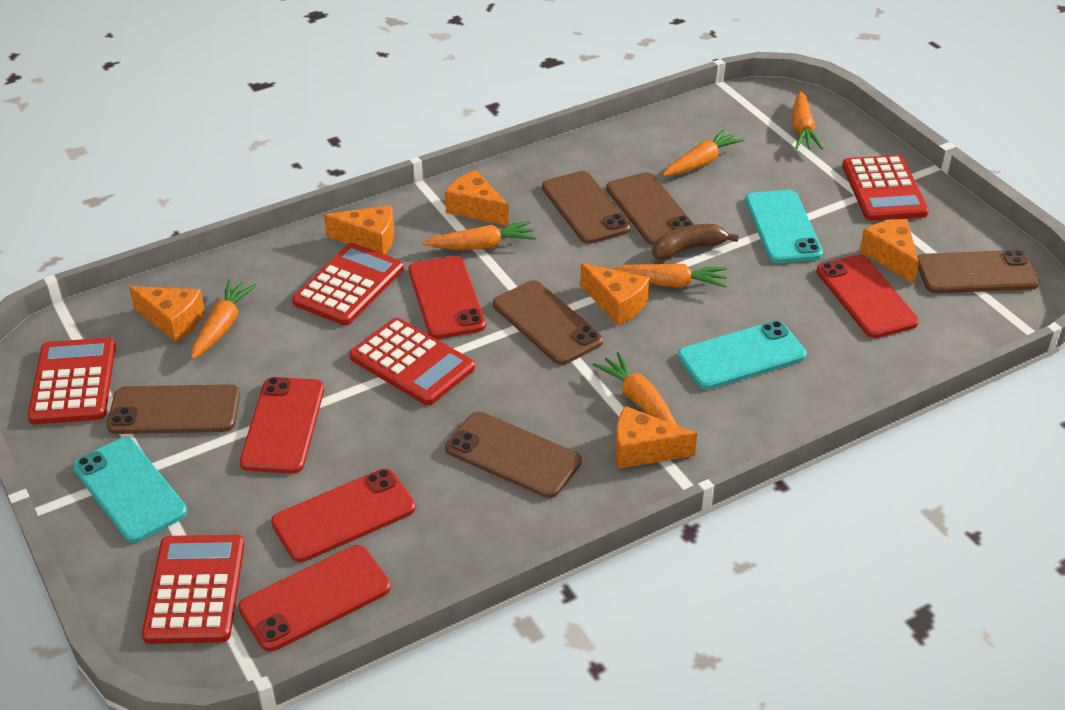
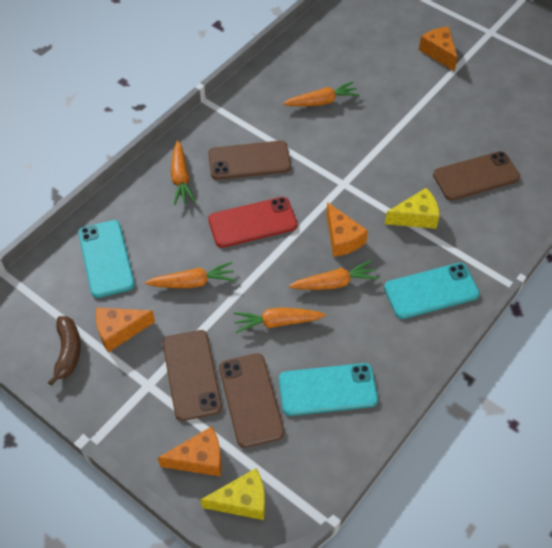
brown phone: [107,384,240,434] [445,412,582,498] [493,280,603,365] [542,171,631,244] [606,172,695,245] [917,250,1040,293] = 6 -> [163,330,222,421] [208,141,291,180] [219,353,284,448] [433,151,520,201] = 4
orange carrot: [191,279,257,359] [423,221,536,250] [593,352,677,425] [611,264,727,288] [662,128,745,176] [792,91,823,149] = 6 -> [145,262,235,288] [171,140,196,205] [233,307,326,333] [283,81,360,107] [289,260,378,290] = 5
orange cheese: [129,286,205,343] [324,205,394,255] [445,170,509,226] [580,263,650,326] [615,406,697,469] [860,219,919,284] = 6 -> [96,308,155,352] [158,426,222,477] [326,202,368,257] [419,27,458,71] = 4
red calculator: [27,338,116,425] [142,535,245,644] [292,243,404,325] [350,318,475,405] [842,155,929,221] = 5 -> none = 0
red phone: [238,545,391,651] [239,377,324,474] [271,468,416,562] [408,256,486,339] [817,255,919,338] = 5 -> [208,197,297,248] = 1
yellow cheese: none = 0 -> [200,468,265,520] [385,188,440,229] = 2

